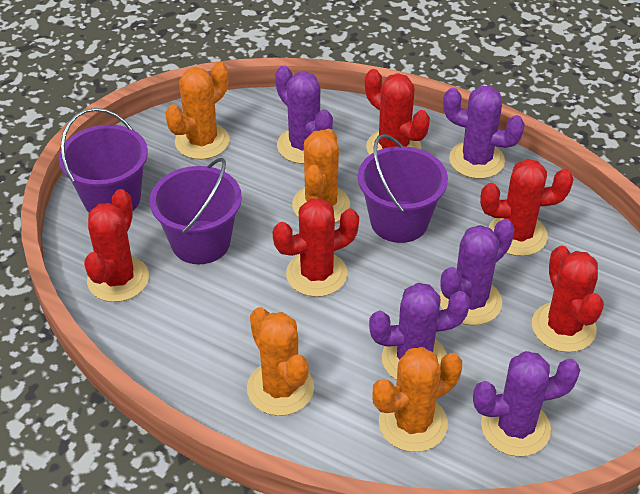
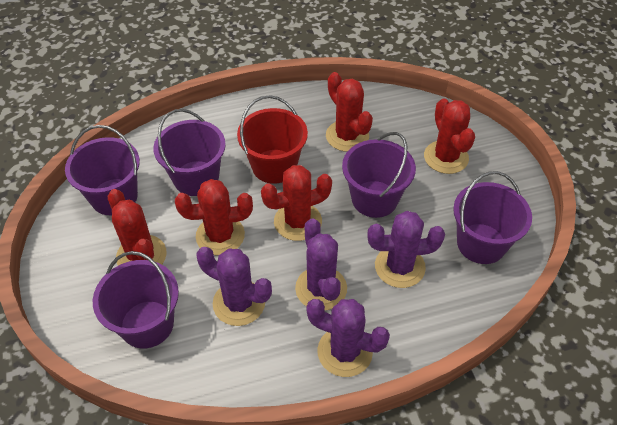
orange cactus: [165,62,230,159] [247,307,314,416] [292,129,350,223] [372,347,462,452] = 4 -> none = 0
purple bucket: [59,108,148,212] [150,158,242,264] [358,134,448,243] = 3 -> [65,125,140,215] [93,251,179,349] [153,109,226,196] [342,132,416,218] [453,171,532,264] = 5
purple cactus: [275,65,333,164] [369,283,470,380] [440,219,515,325] [443,86,525,179] [473,351,580,457] = 5 -> [196,247,272,326] [295,218,347,310] [306,299,390,377] [367,211,445,288] = 4
red bucket: none = 0 -> [237,95,308,184] = 1

